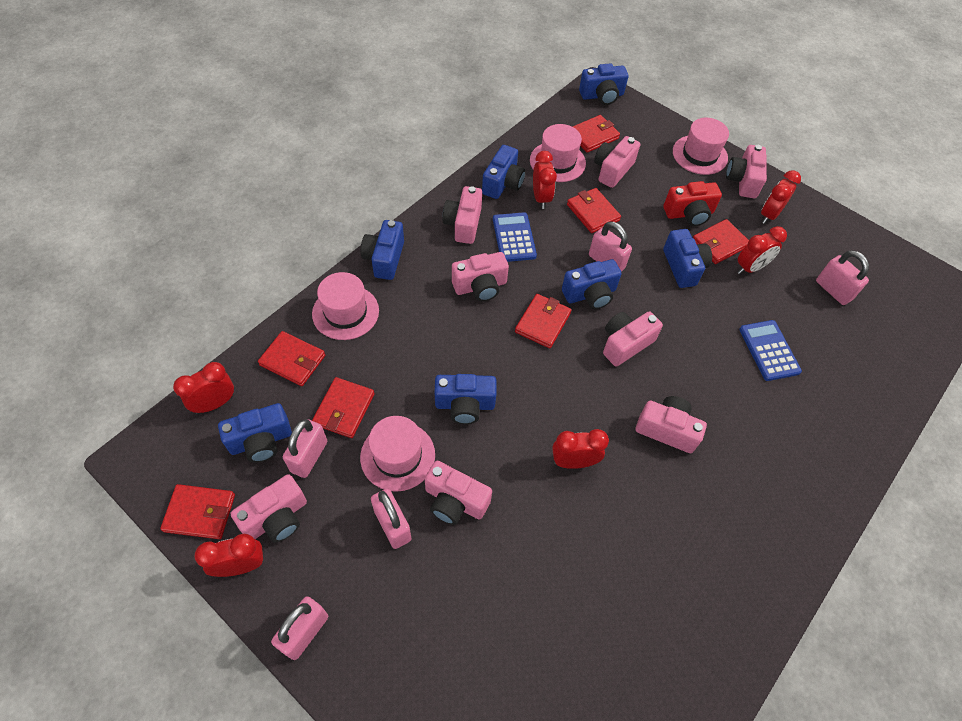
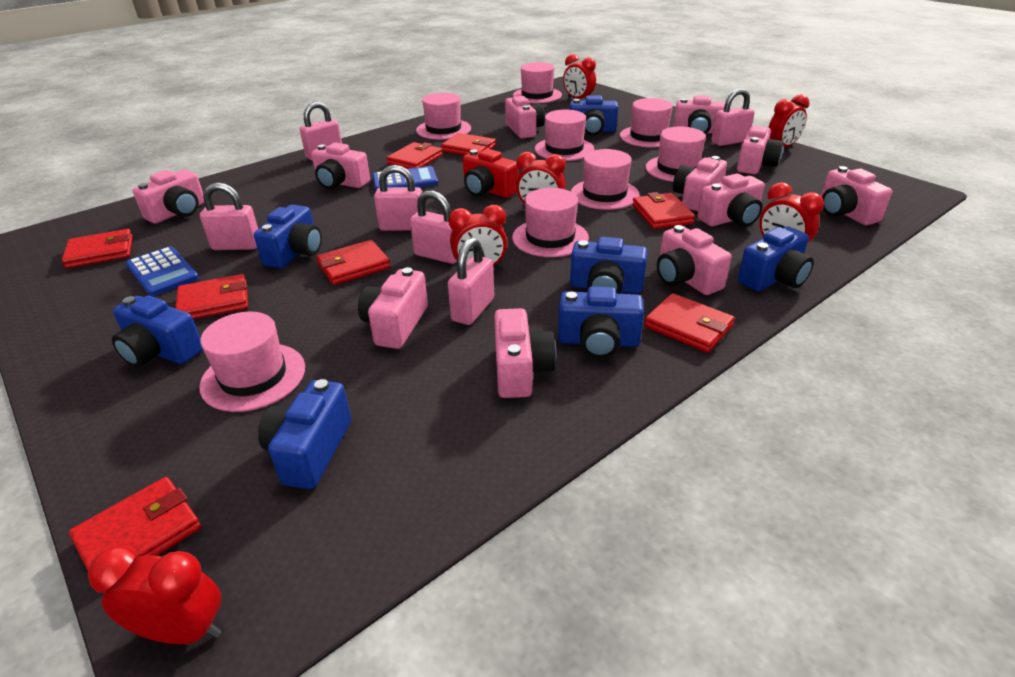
pink camera: [231,474,307,543] [425,461,492,525] [443,186,482,244] [452,252,509,301] [594,136,640,188] [603,311,663,366] [636,396,707,453] [726,145,767,198] = 8 -> [133,170,204,223] [311,143,370,189] [358,267,428,349] [494,308,556,398] [505,96,545,139] [657,225,732,295] [673,95,725,134] [673,156,727,211] [698,173,765,227] [737,125,784,174] [821,166,893,225] = 11
pink hat: [312,272,379,340] [360,416,435,492] [530,124,586,182] [673,118,729,175] = 4 -> [199,312,305,412] [416,93,471,140] [512,188,589,257] [513,62,562,103] [535,110,594,161] [571,149,640,210] [620,98,673,148] [645,127,706,182] = 8
pink padlock: [271,596,328,660] [283,419,327,478] [371,489,411,549] [589,221,632,272] [816,250,869,305] = 5 -> [200,183,258,250] [300,102,342,161] [374,165,422,231] [410,190,457,264] [448,238,494,325] [711,88,755,146] = 6
red wallet: [160,484,235,539] [258,331,325,386] [312,377,375,438] [515,294,571,348] [567,188,621,233] [573,115,620,153] [693,219,749,264] = 7 -> [62,229,133,268] [69,477,201,572] [175,274,248,319] [316,240,391,285] [386,142,442,169] [441,133,496,156] [632,192,695,229] [644,293,735,353] = 8

